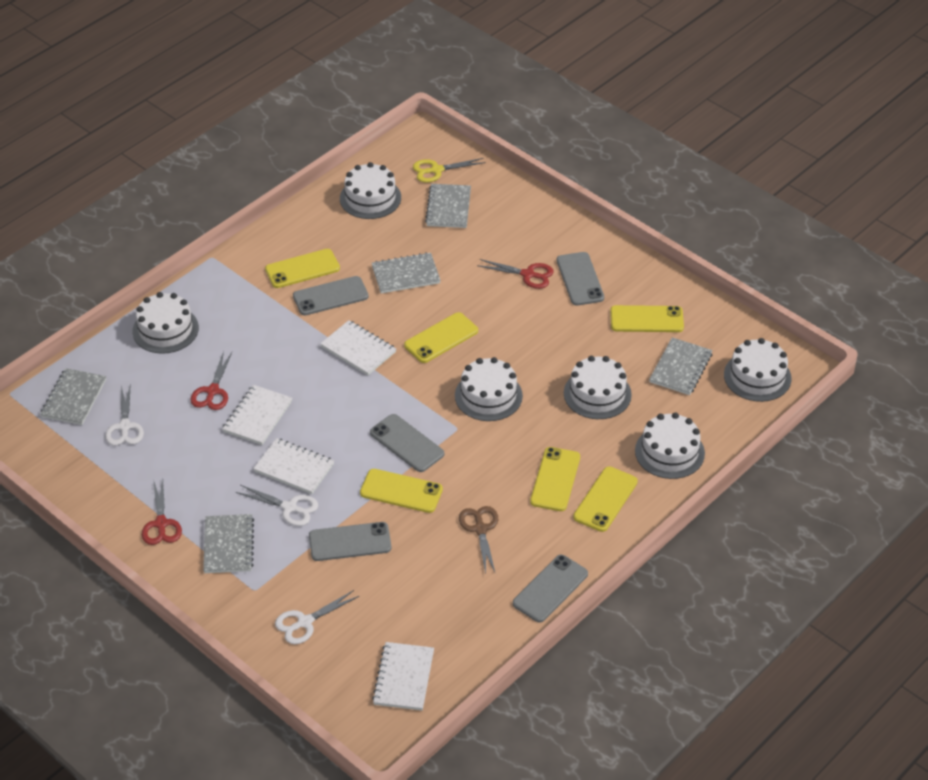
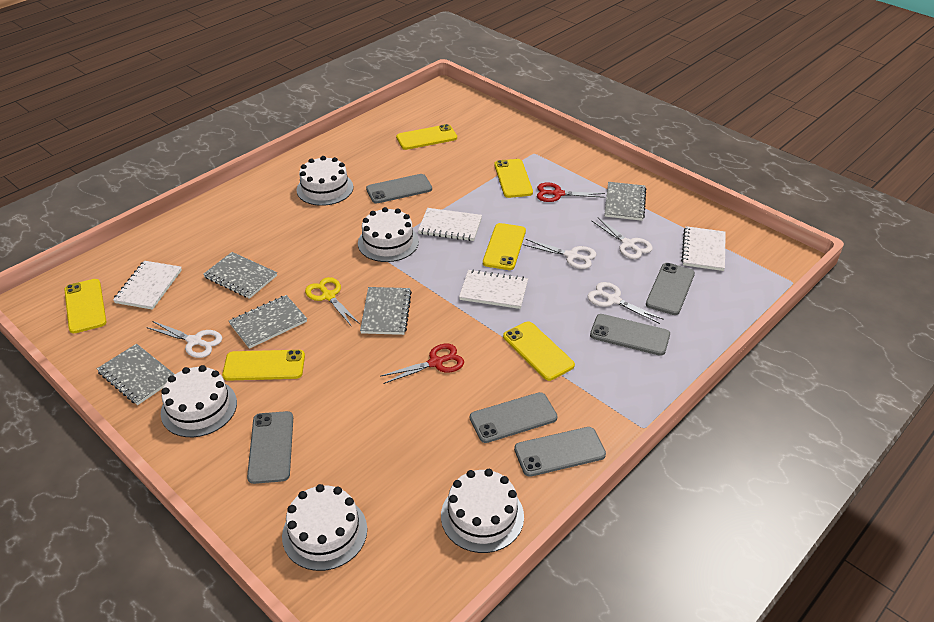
brown scissors: [459,506,498,574] = 1 -> none = 0
grey phone: [293,276,369,315] [309,522,391,561] [370,414,444,472] [513,555,588,622] [557,252,604,306] = 5 -> [247,411,293,484] [366,174,432,203] [470,392,558,443] [514,427,606,477] [590,314,670,356] [646,263,695,315] = 6
red scissors: [142,480,182,545] [190,351,232,410] [477,259,554,289] = 3 -> [381,344,464,384] [537,182,605,202] = 2
white cake: [133,292,199,354] [340,162,401,219] [455,357,523,421] [564,356,632,419] [635,412,705,479] [724,338,792,402] = 6 -> [161,365,237,437] [282,484,367,571] [297,156,353,206] [358,207,419,262] [441,469,524,553] = 5
white scissors: [105,384,144,446] [236,485,318,526] [275,590,359,644] = 3 -> [146,321,222,358] [523,239,596,269] [587,282,664,324] [591,217,653,259] = 4

